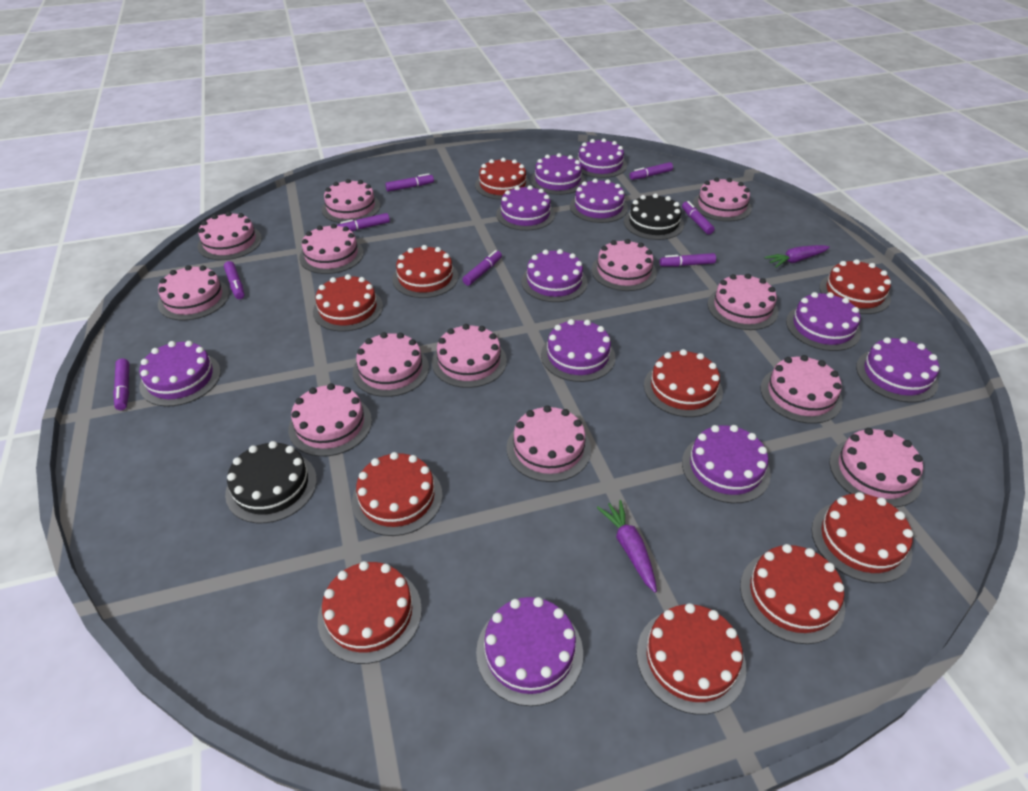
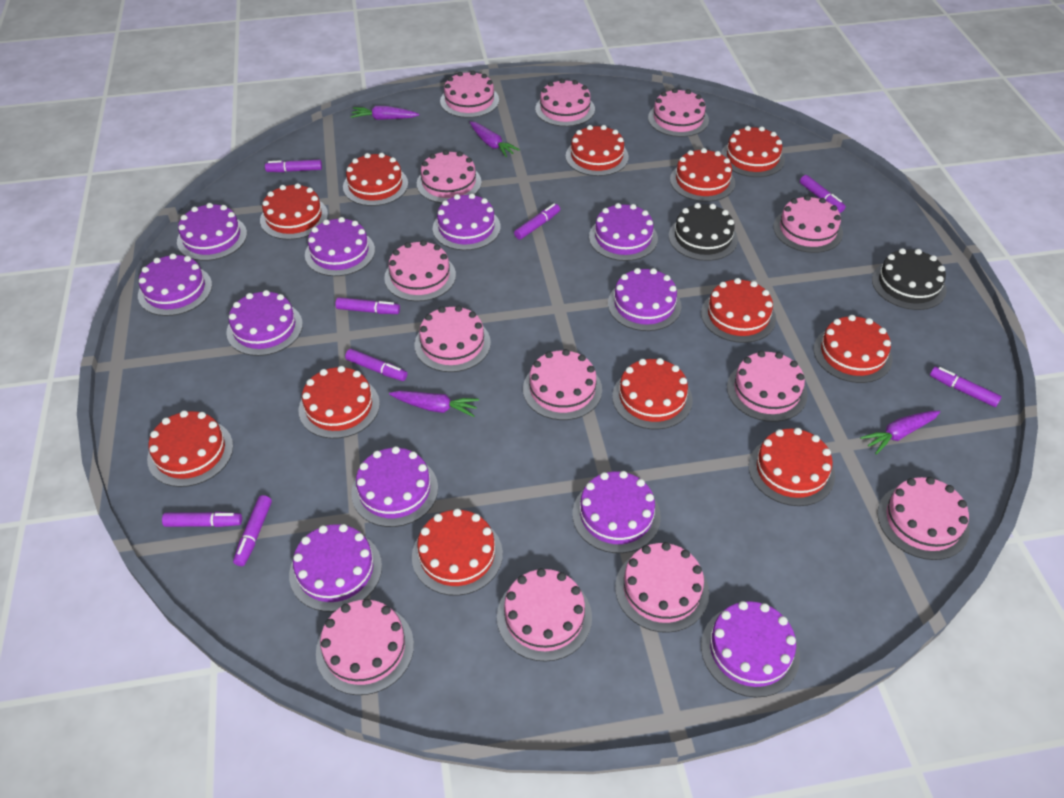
purple carrot: [597,500,657,593] [764,245,830,268] = 2 -> [351,106,419,120] [389,391,479,417] [470,121,520,157] [860,411,940,455] = 4
red cake: [313,274,383,332] [318,561,422,664] [352,452,443,536] [392,245,458,298] [475,158,531,200] [637,603,746,715] [644,349,723,417] [740,544,845,644] [812,492,913,583] [819,259,891,314] = 10 -> [147,410,233,487] [260,183,328,240] [298,366,380,439] [343,153,408,206] [412,509,503,596] [566,125,629,176] [612,358,693,429] [670,148,735,202] [701,278,776,343] [721,126,785,177] [749,428,835,506] [813,315,892,383] = 12

